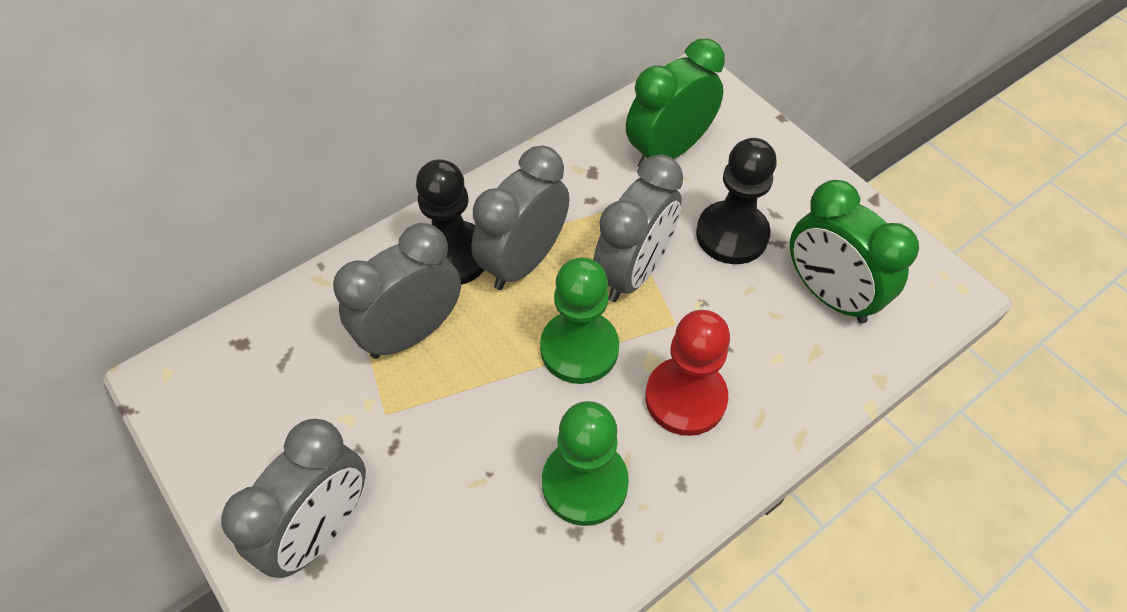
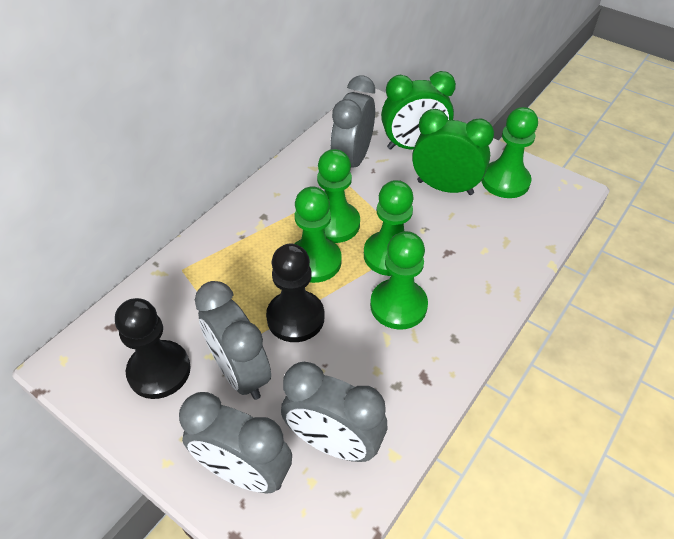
green pawn: [540,258,619,384] [542,401,629,526] = 2 -> [294,186,342,283] [317,149,360,243] [364,180,414,276] [370,231,428,330] [482,107,538,198] = 5
red pawn: [645,310,730,436] = 1 -> none = 0

